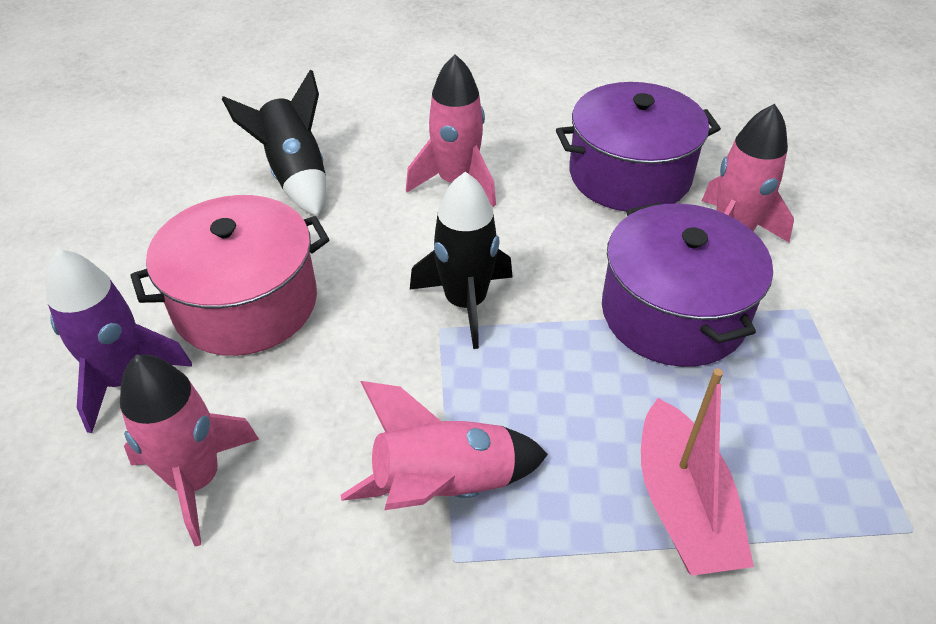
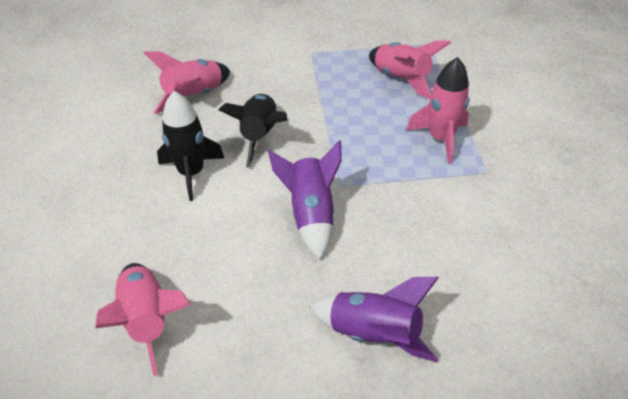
pink boat: [641,368,754,576] = 1 -> none = 0
pink pot: [130,195,330,356] = 1 -> none = 0
purple pot: [556,82,721,212] [602,202,773,367] = 2 -> none = 0
purple rocket: [46,249,192,433] = 1 -> [268,140,342,260] [310,277,439,362] = 2

